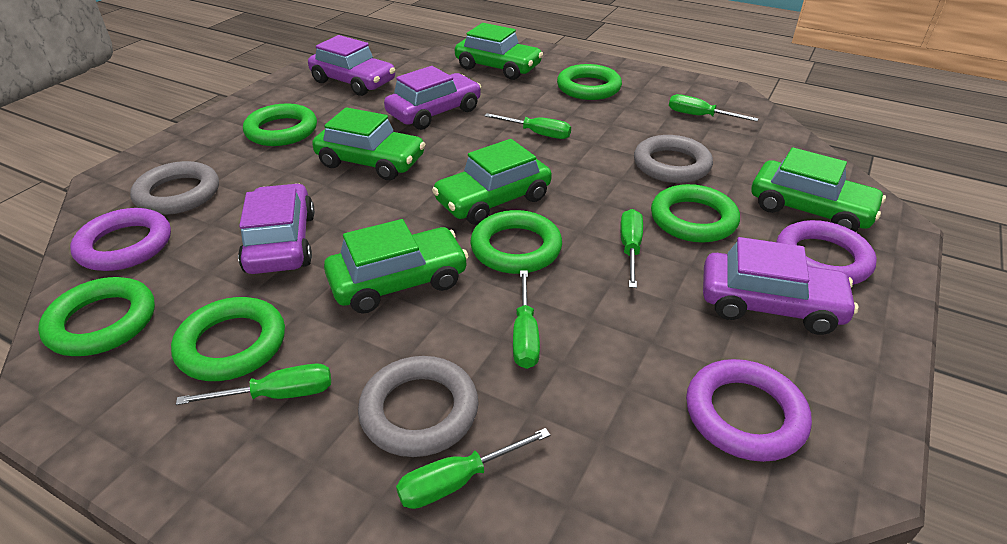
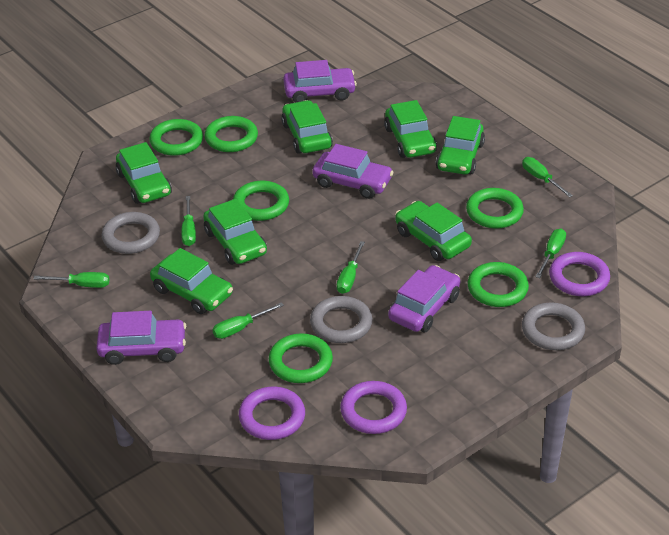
green car: [312,107,425,180] [324,219,469,314] [432,139,552,225] [455,23,543,80] [751,147,886,232] = 5 -> [116,142,172,204] [150,248,233,314] [203,199,267,265] [281,100,333,154] [384,100,437,158] [395,201,472,261] [436,116,485,175] = 7

